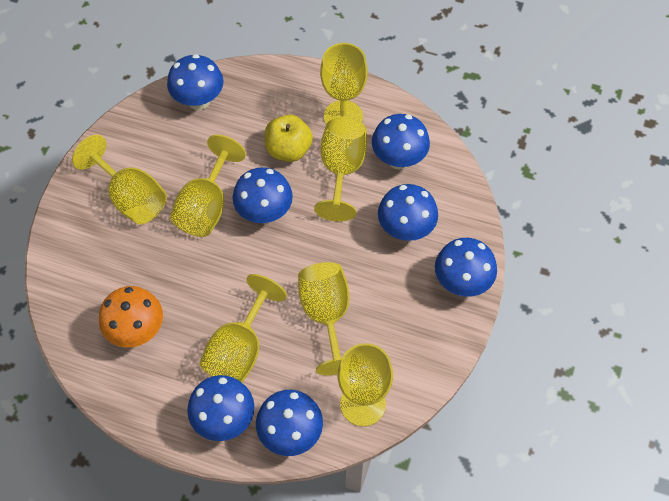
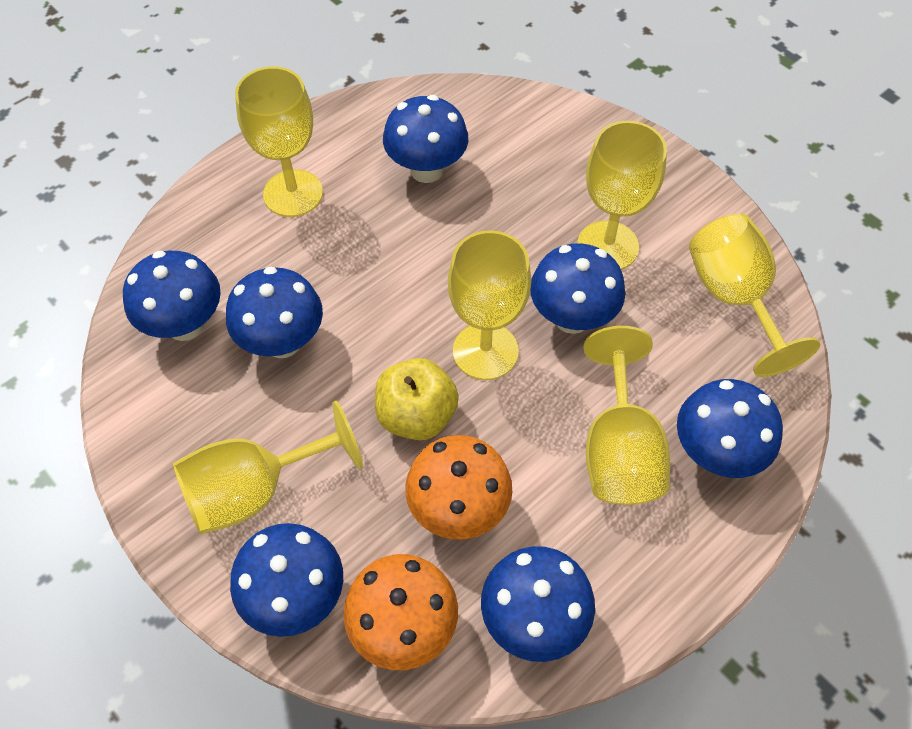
orange mushroom: [99,286,163,348] = 1 -> [343,554,458,670] [405,435,512,540] = 2
yellow goblet: [72,135,167,224] [170,135,246,237] [199,274,287,383] [298,262,349,376] [314,118,367,221] [320,43,368,124] [338,343,393,426] = 7 -> [173,401,363,534] [235,66,323,217] [448,230,531,380] [577,121,667,270] [583,326,670,505] [689,213,820,377] = 6

